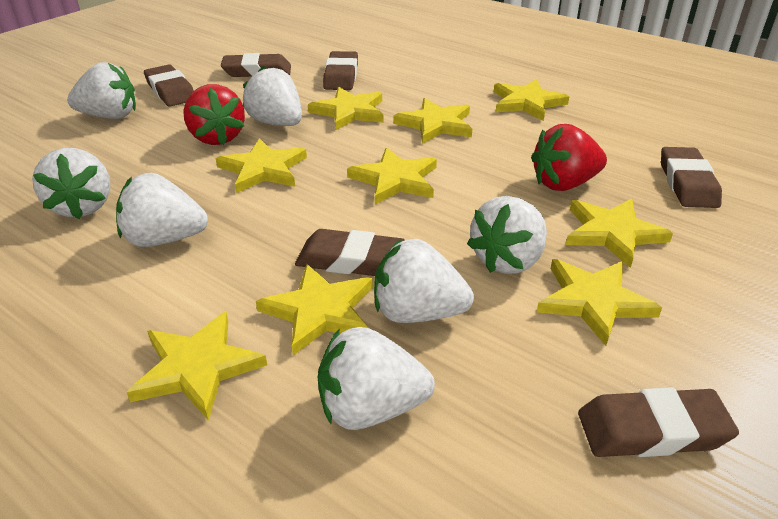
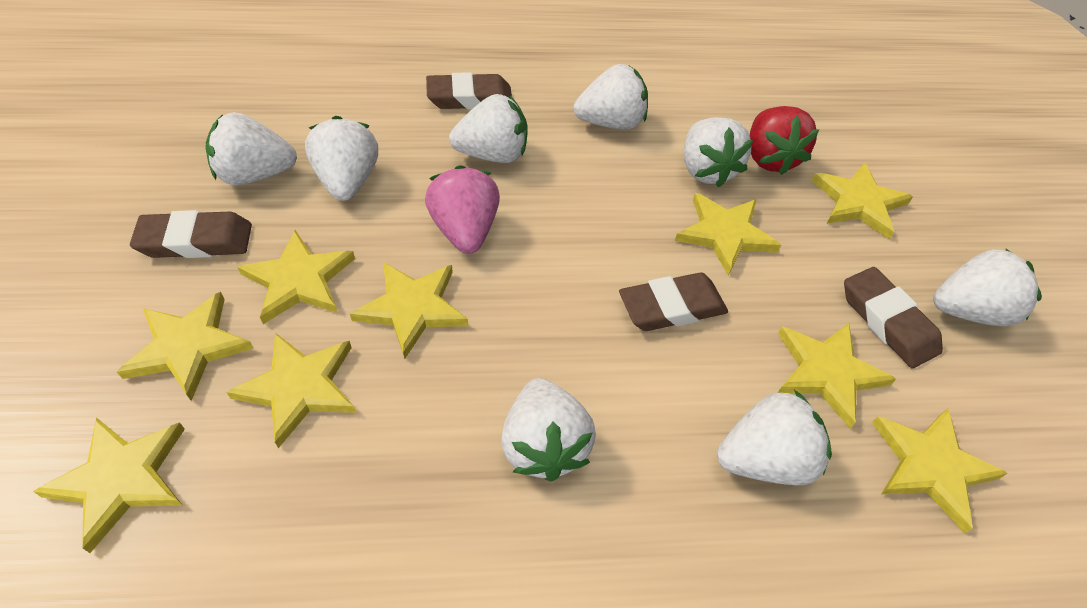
brown eraser: [144,65,194,107] [221,53,291,77] [295,229,405,276] [323,51,358,90] [578,387,739,457] [661,147,722,208] = 6 -> [130,210,252,258] [426,72,512,109] [619,273,728,331] [844,267,943,368] = 4
pink strawberry: none = 0 -> [425,165,500,254] = 1
red strawberry: [183,84,245,145] [531,124,607,191] = 2 -> [750,106,819,175] = 1
white strawberry: [32,148,111,219] [67,62,136,119] [116,173,208,247] [243,66,302,126] [317,327,435,430] [374,239,474,323] [467,196,547,274] = 7 -> [205,112,297,185] [305,116,378,201] [449,94,528,163] [501,378,596,482] [574,64,648,130] [684,117,753,187] [717,390,832,485] [933,248,1042,326] = 8

